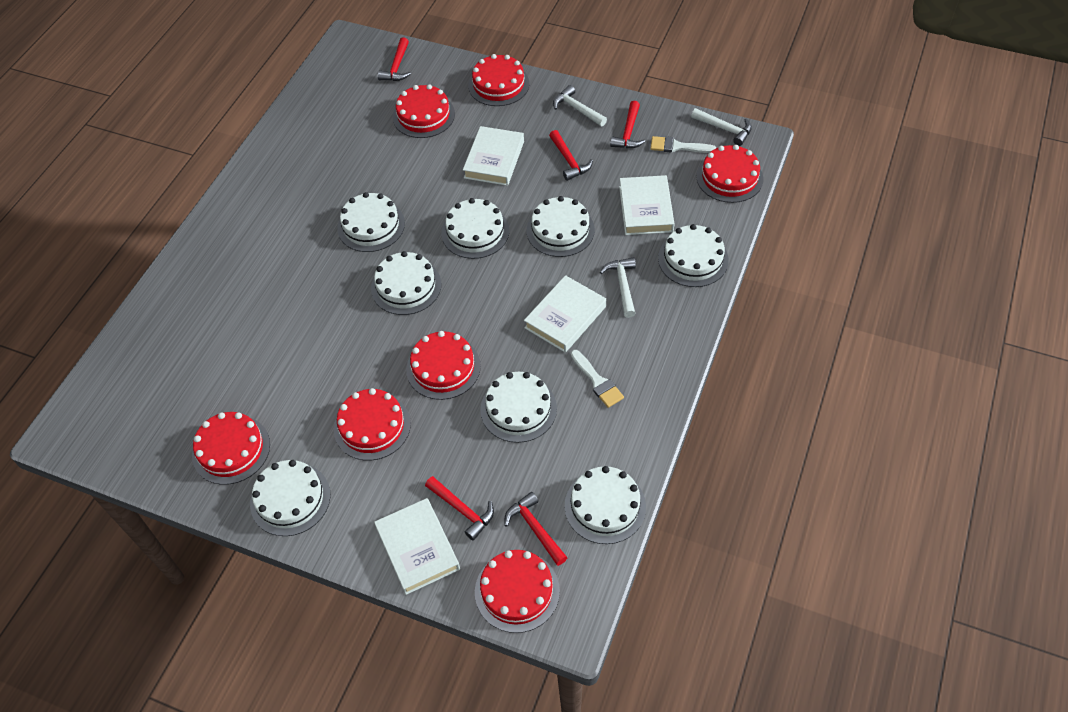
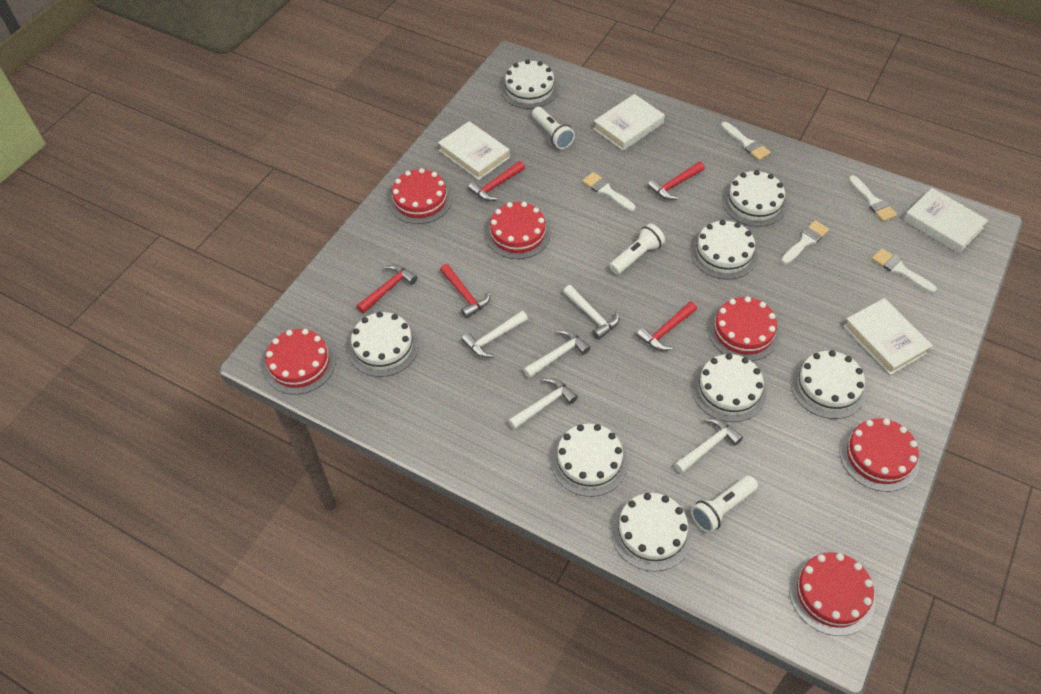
red cake: [192,412,270,485] [334,388,411,461] [393,84,455,138] [406,331,481,400] [468,54,529,106] [475,550,560,633] [697,145,763,203] = 7 -> [264,329,336,395] [389,168,452,224] [485,202,551,259] [708,296,780,361] [789,552,875,636] [839,419,919,492] = 6
white brush: [571,350,624,408] [650,136,716,153] = 2 -> [582,172,636,211] [721,122,771,160] [781,220,829,264] [849,175,897,222] [872,248,937,293] = 5
white flashlight: none = 0 -> [532,107,575,149] [609,223,665,275] [691,476,758,533] = 3
white hammer: [553,85,607,126] [600,257,636,318] [691,108,752,146] = 3 -> [461,311,528,358] [508,378,578,430] [523,330,590,378] [563,285,620,340] [674,418,743,474] = 5

